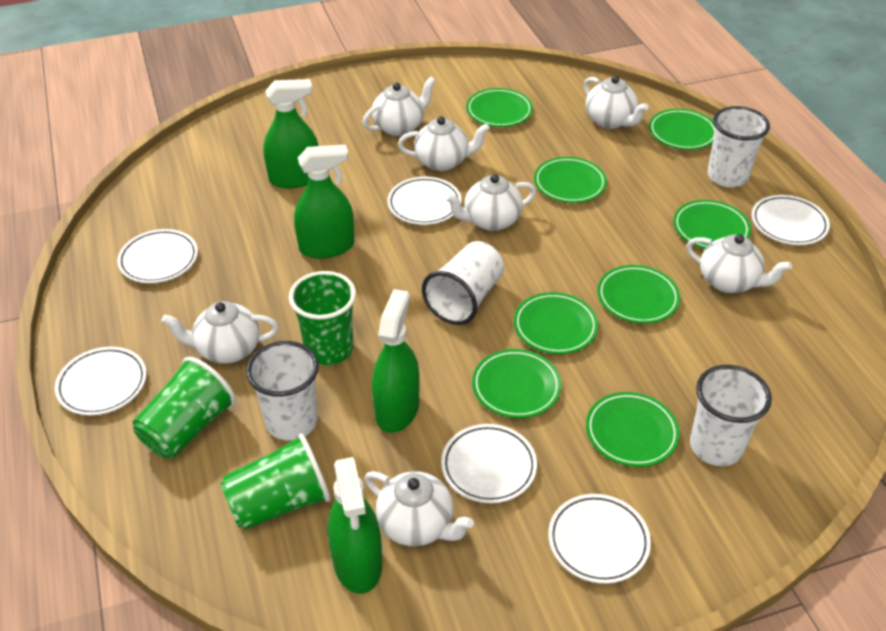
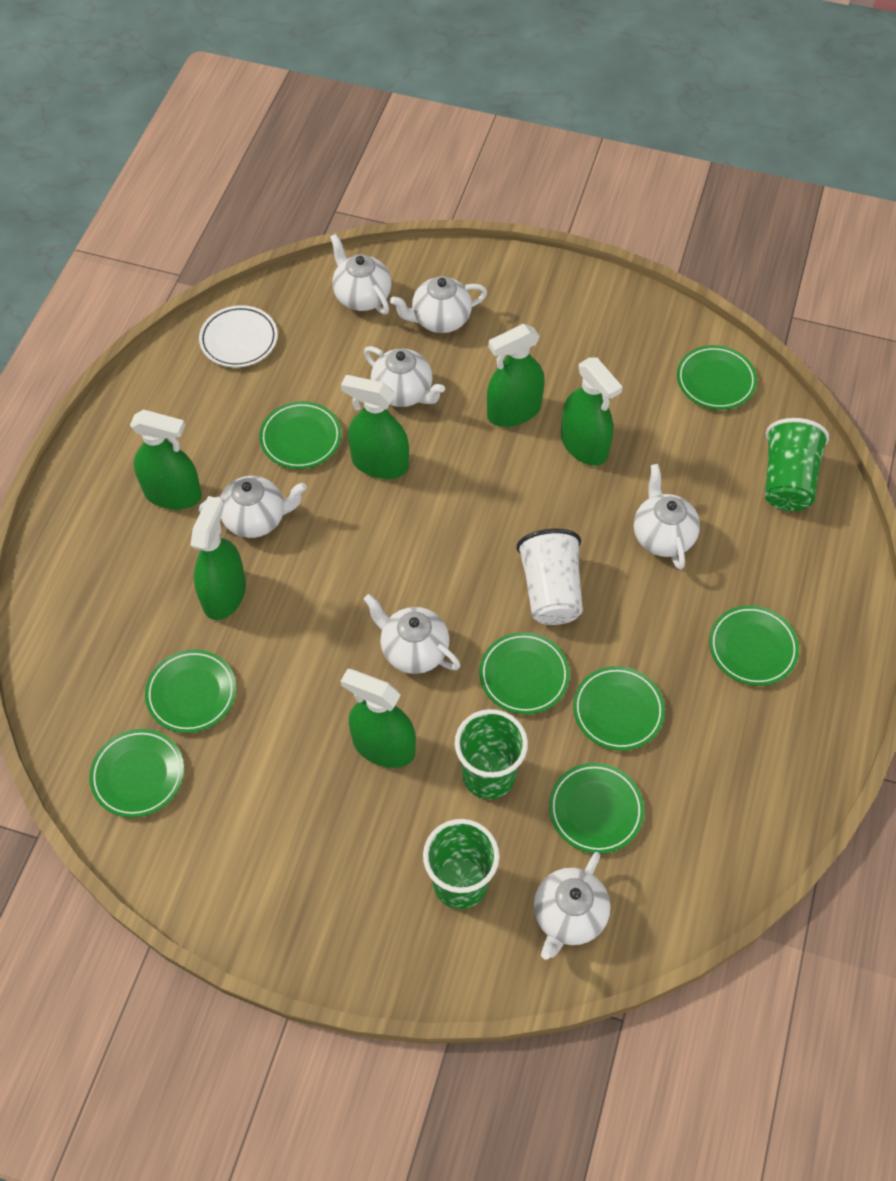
green spray bottle: [263,79,318,188] [294,145,354,259] [328,457,382,594] [372,289,420,433] = 4 -> [130,409,202,509] [190,496,246,620] [340,669,416,768] [341,375,409,479] [487,324,545,427] [561,358,623,466] = 6
white cup: [246,341,319,441] [422,241,504,325] [690,365,772,466] [708,106,770,187] = 4 -> [516,528,583,625] = 1
white plate: [55,347,147,416] [117,229,198,283] [387,177,462,225] [441,424,537,503] [548,494,651,584] [751,195,830,245] = 6 -> [199,305,278,367] = 1

